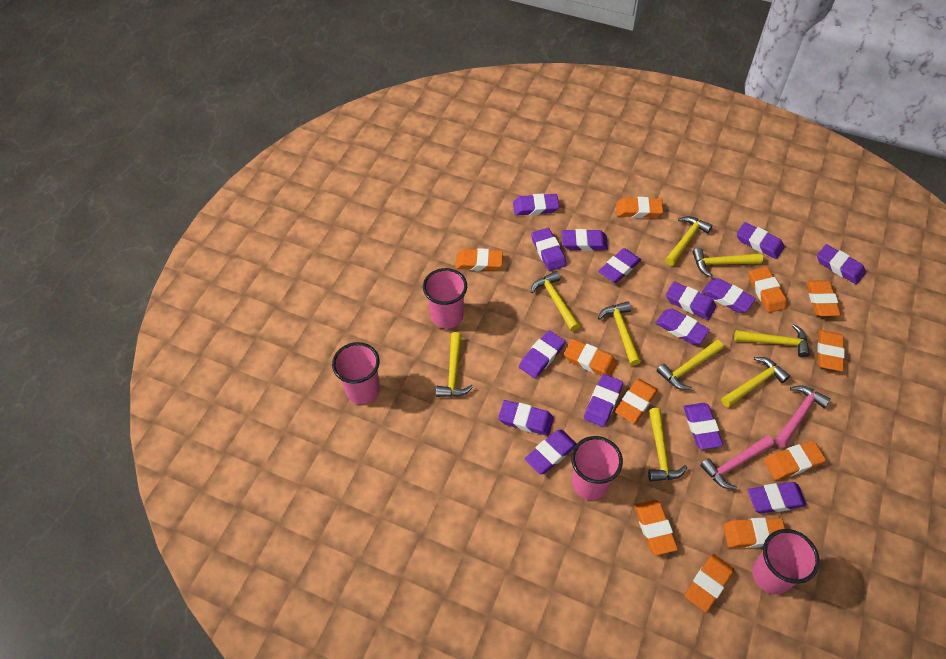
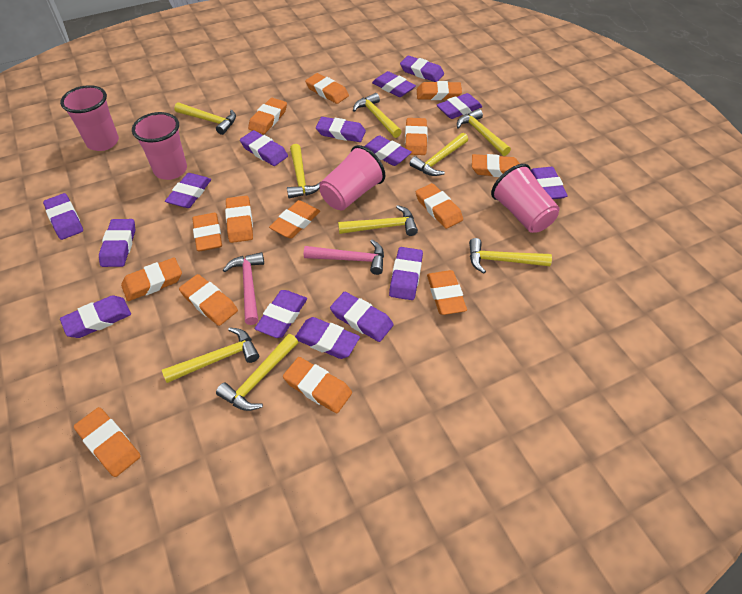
orange eraser: [455,248,503,271] [564,339,617,376] [615,379,658,423] [616,197,663,218] [634,500,678,555] [685,554,734,612] [723,518,785,548] [749,267,787,313] [764,441,826,480] [806,280,841,316] [817,330,845,372] = 11 -> [74,407,141,477] [121,257,182,301] [179,274,238,326] [192,213,222,251] [225,196,253,243] [248,98,287,134] [269,200,320,238] [283,357,352,413] [305,73,349,104] [405,118,428,155] [416,183,463,229] [417,81,462,100] [427,270,467,315] [472,154,520,177] = 14

